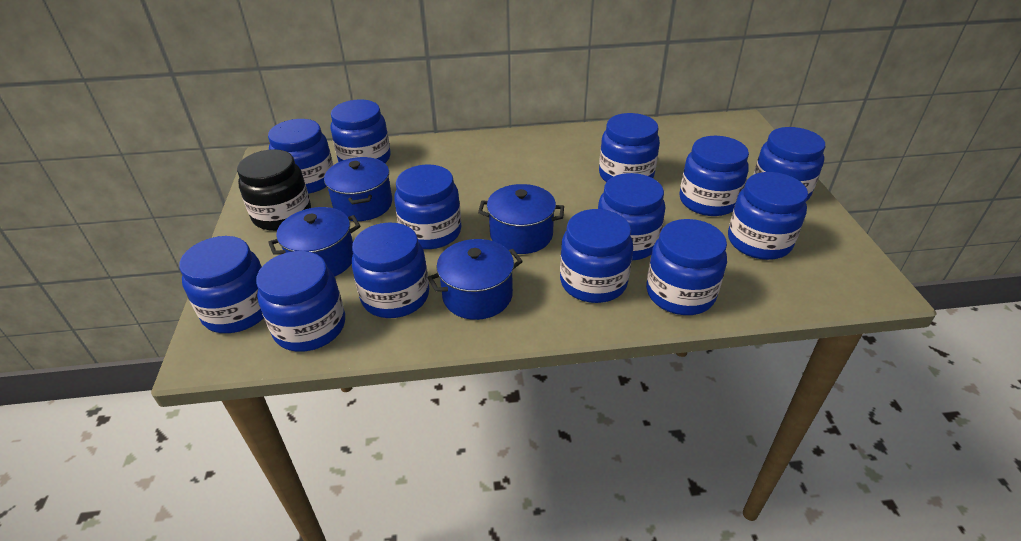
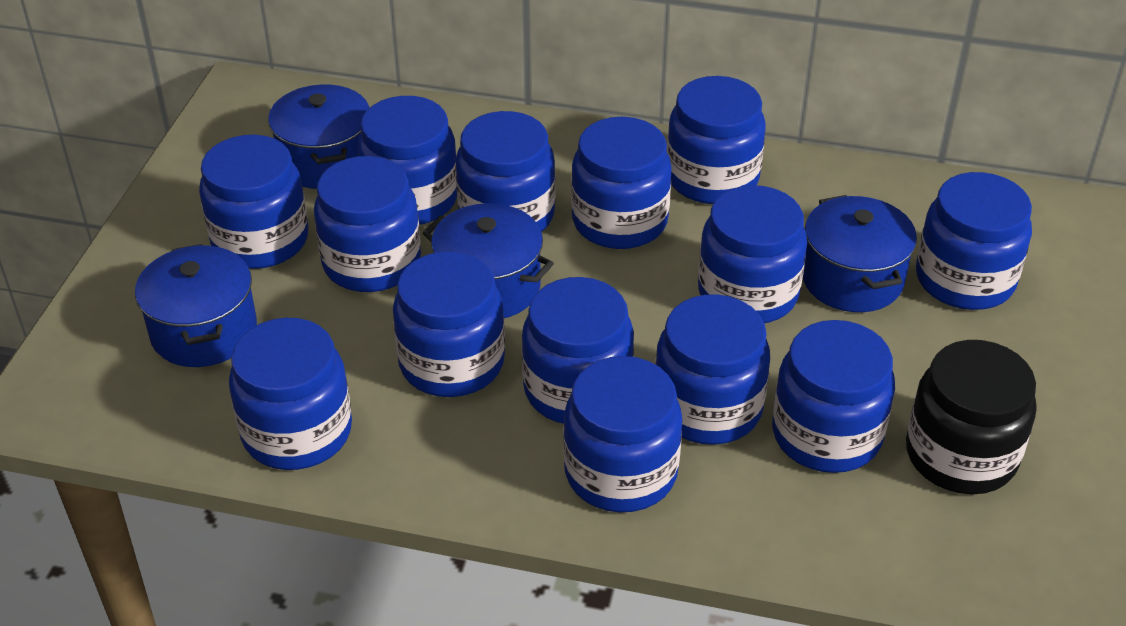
blue jar: [179,236,264,333] [256,251,345,352] [268,119,333,194] [330,99,391,163] [351,222,429,318] [394,164,461,249] [560,209,633,303] [598,173,665,261] [599,113,660,182] [646,219,727,315] [679,136,749,216] [728,172,808,260] [753,127,825,201] = 13 -> [199,135,308,269] [229,318,352,470] [314,156,421,292] [357,96,457,225] [393,251,505,397] [456,111,555,232] [522,277,634,424] [563,356,682,512] [571,117,672,249] [655,294,770,445] [667,76,766,204] [698,185,807,323] [772,320,895,473] [916,172,1032,310] = 14

